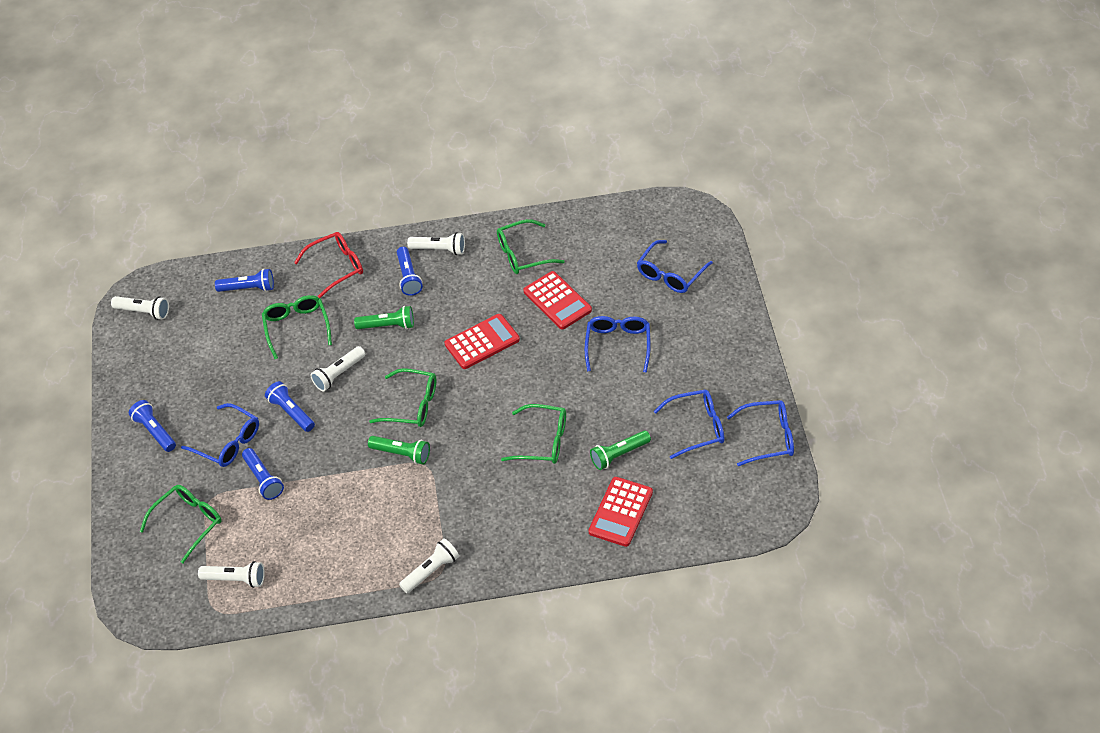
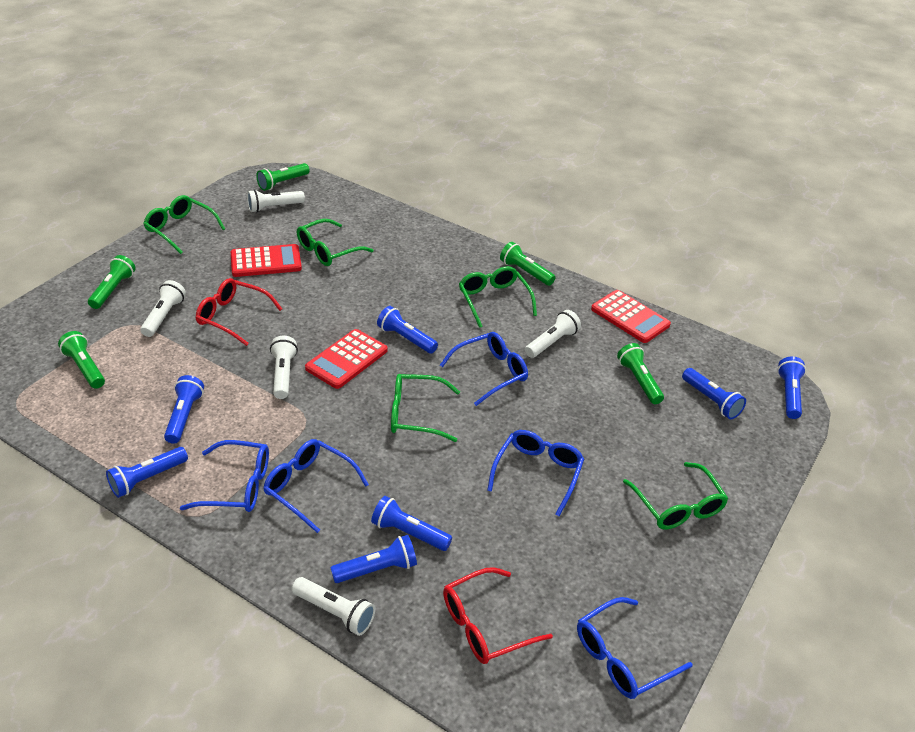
blue flashlight: [129,400,176,452] [215,269,274,292] [242,448,284,500] [265,381,315,432] [397,247,423,296] = 5 -> [106,447,188,498] [164,375,204,444] [330,535,417,583] [371,496,452,551] [377,306,438,354] [682,368,746,419] [777,357,806,419] = 7
green flashlight: [354,306,414,329] [368,436,430,465] [590,431,651,470] = 3 -> [58,331,105,389] [88,255,136,309] [256,163,310,191] [500,242,556,286] [617,343,664,404] = 5
red glasses: [294,232,363,298] = 1 -> [196,278,282,346] [443,567,553,664] = 2

